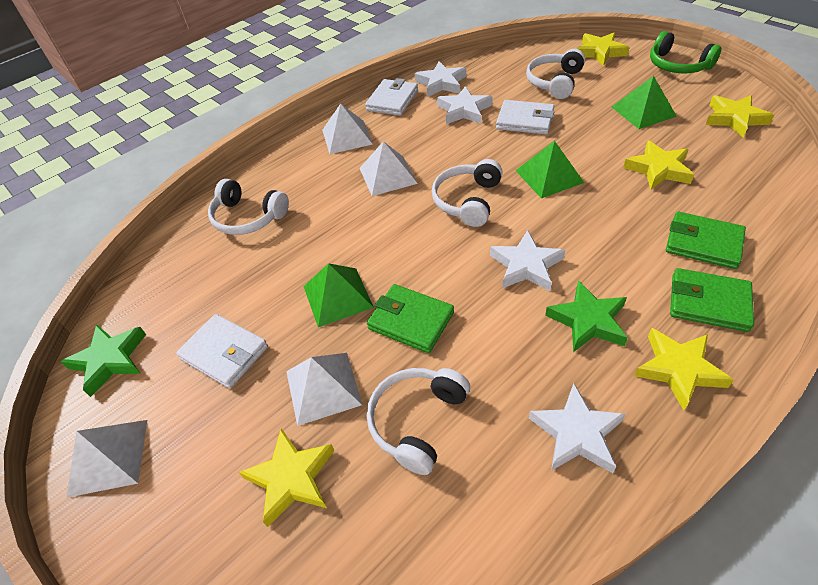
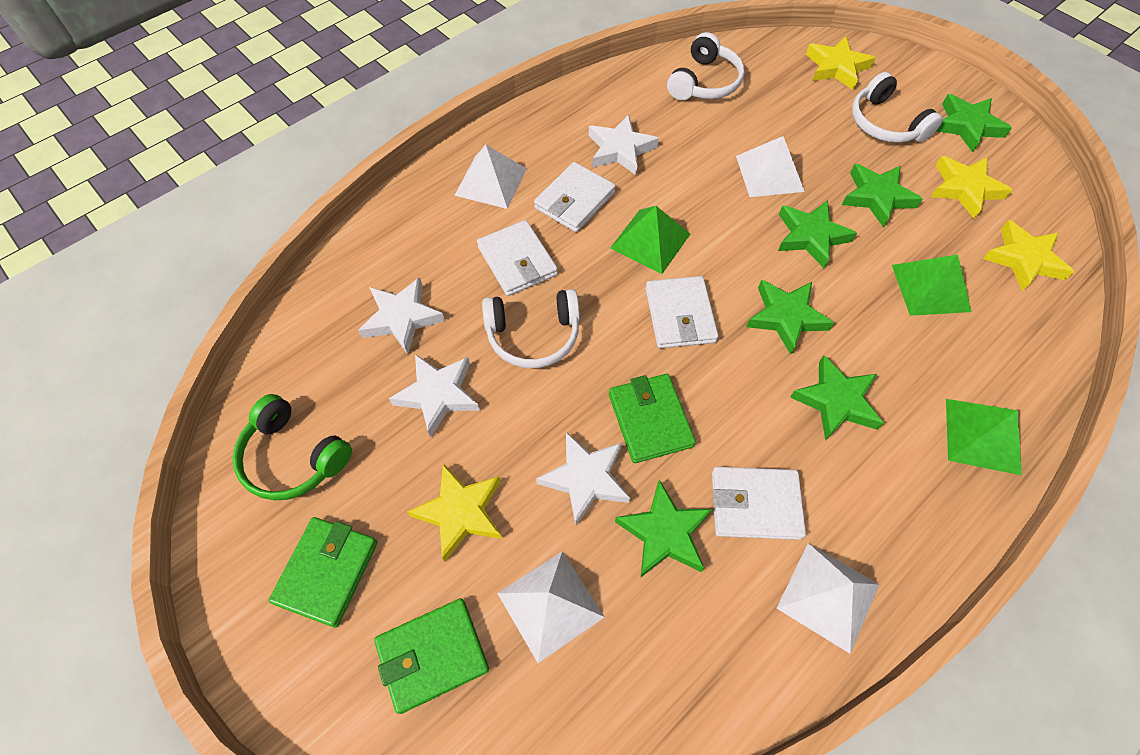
green star: [61,325,146,397] [545,280,628,352] = 2 -> [615,480,712,577] [746,280,834,355] [778,200,857,268] [790,355,884,441] [842,164,923,228] [937,94,1012,152] = 6
white headphones: [208,179,289,235] [367,368,470,475] [432,159,503,227] [526,49,585,99] = 4 -> [482,289,580,368] [667,32,745,100] [852,72,943,143] = 3
white wallet: [176,314,268,389] [365,78,418,116] [496,100,554,135] = 3 -> [477,220,558,296] [534,162,616,232] [646,276,718,348] [712,467,806,540] = 4
yellow star: [239,428,334,527] [576,33,630,66] [623,140,694,190] [634,328,734,410] [705,95,774,137] = 5 -> [407,464,502,561] [806,36,875,90] [931,156,1012,219] [983,220,1074,291] = 4

